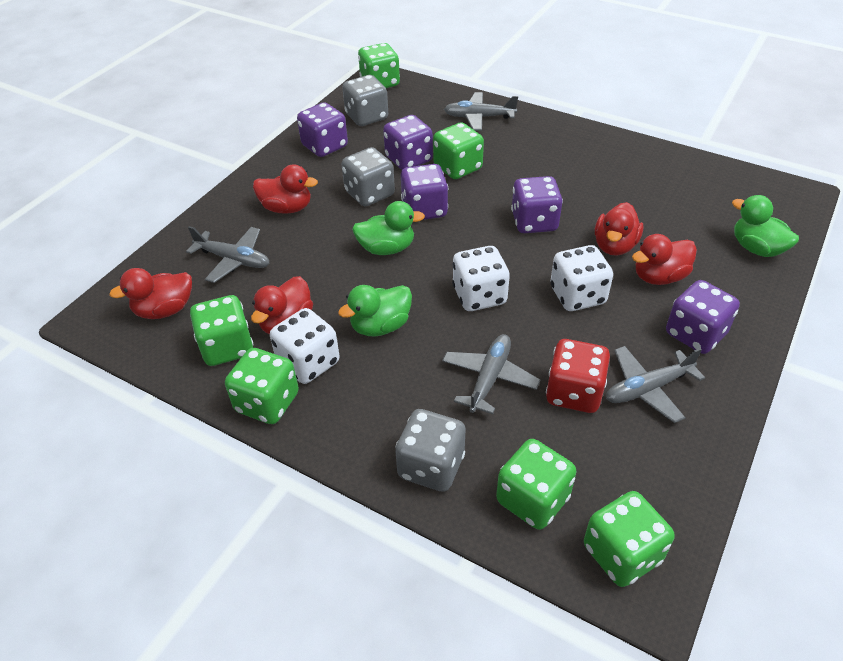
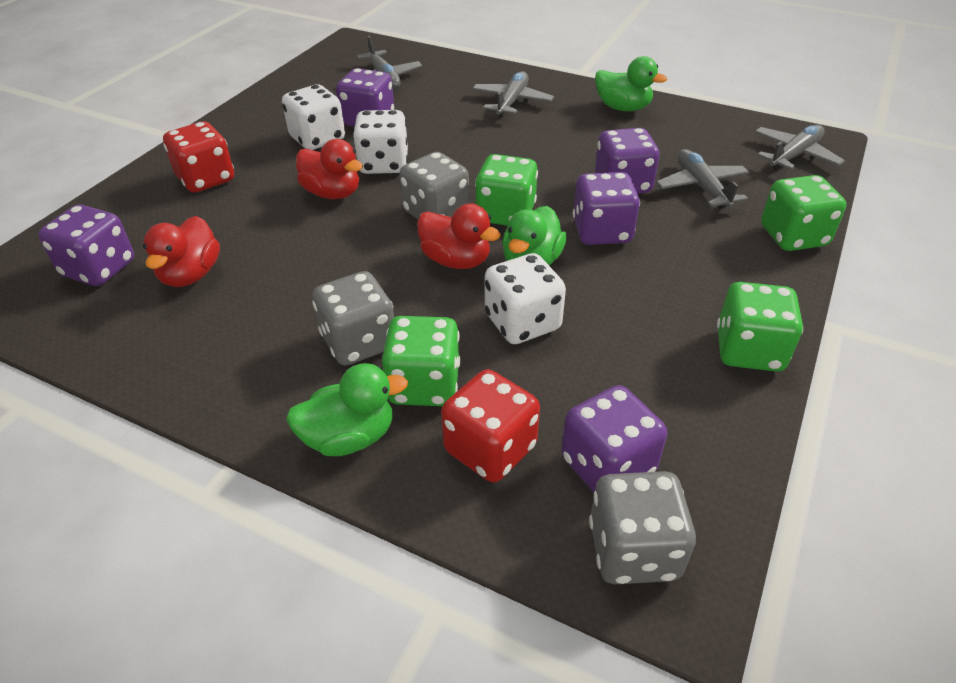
green dice: [190,295,253,366] [225,348,299,424] [358,43,400,88] [433,122,484,179] [496,439,577,530] [584,491,675,587] = 6 -> [382,316,460,406] [475,154,538,226] [717,282,803,372] [761,175,846,251] = 4
red dice: [546,339,610,413] = 1 -> [163,121,234,193] [441,369,540,482] = 2
red duck: [109,268,192,319] [251,276,313,334] [253,164,318,214] [595,202,643,256] [632,234,697,285] = 5 -> [143,216,220,287] [296,139,363,199] [417,203,501,269] = 3

